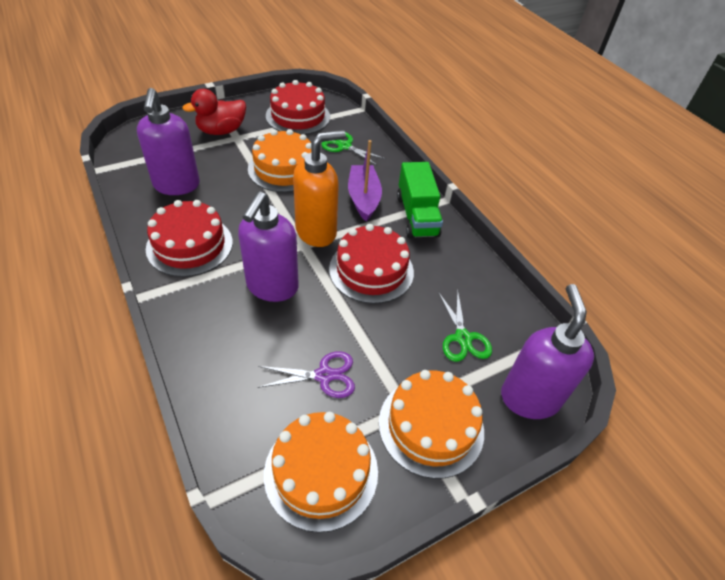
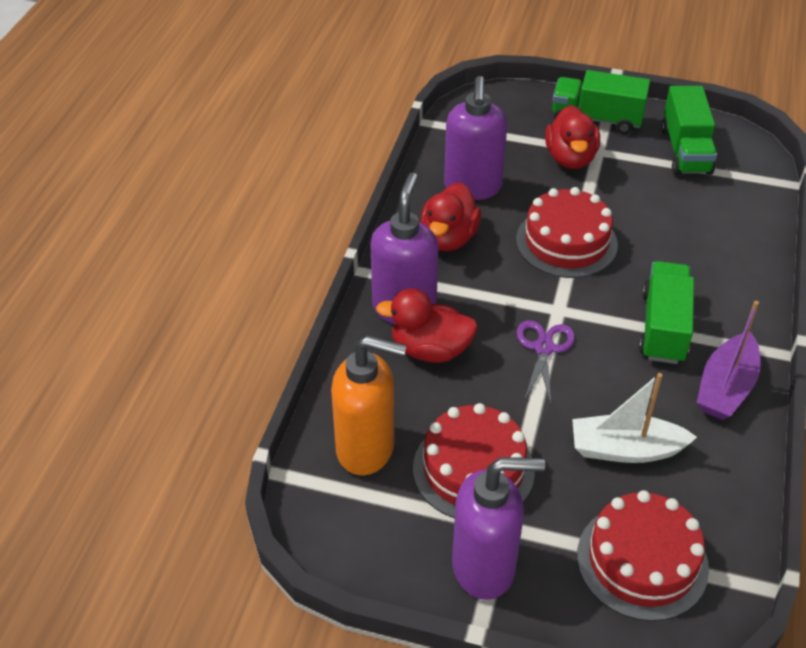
green scissors: [321,132,386,166] [438,289,492,362] = 2 -> none = 0
green truck: [397,162,443,239] = 1 -> [552,70,650,134] [639,261,694,364] [661,86,717,175] = 3
orange cake: [248,129,311,192] [264,412,378,532] [379,370,484,479] = 3 -> none = 0
red duck: [182,89,246,135] = 1 -> [376,289,478,363] [420,182,481,251] [545,105,600,169] = 3
white boat: none = 0 -> [572,373,697,463] = 1

